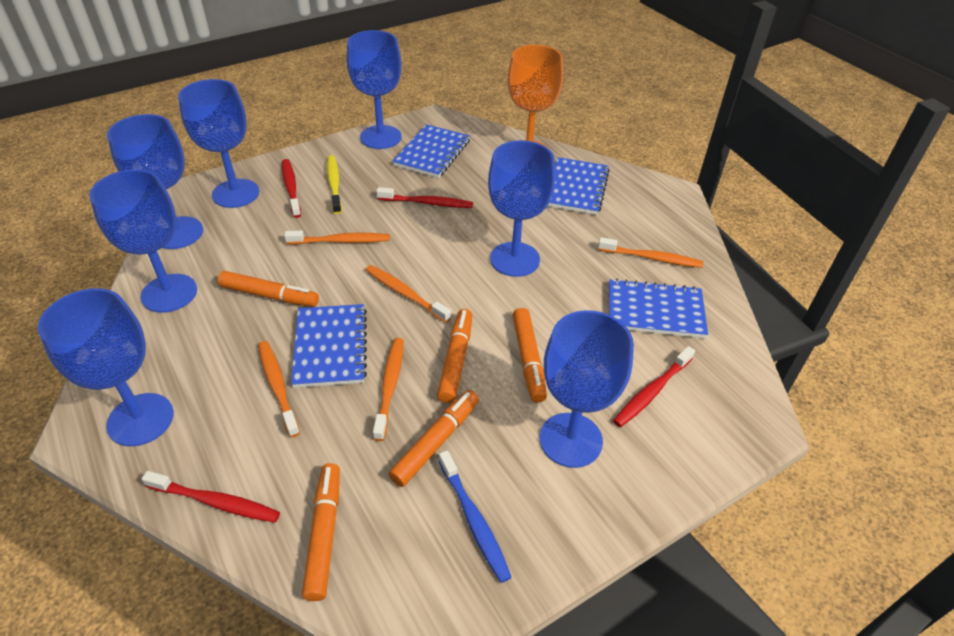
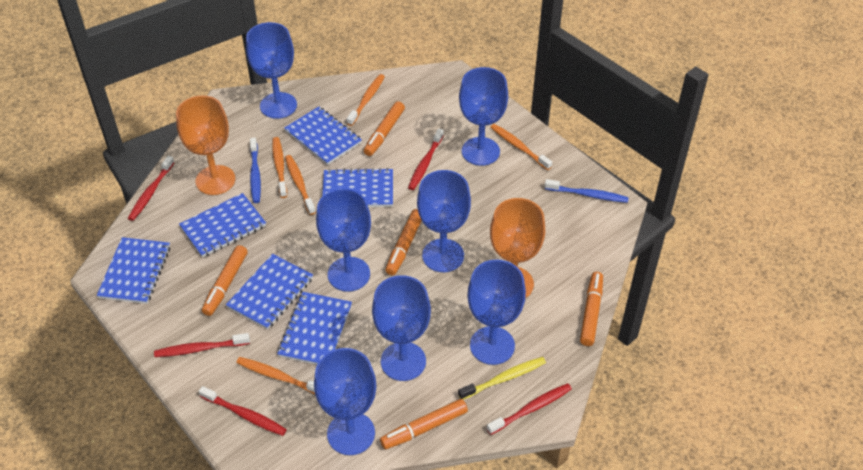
blue notebook: [291,304,367,388] [392,124,470,178] [548,157,610,215] [609,279,708,338] = 4 -> [97,237,170,304] [179,193,266,258] [226,254,313,330] [277,292,352,365] [284,107,362,165] [322,168,393,207] = 6
blue toothbrush: [439,450,511,583] = 1 -> [250,138,261,203] [545,179,629,203] = 2
orange goblet: [508,45,563,149] = 1 -> [176,95,235,195] [490,198,545,298] = 2
red toothbrush: [142,471,280,523] [282,159,301,218] [376,187,473,208] [613,346,695,427] = 4 -> [128,156,175,221] [154,333,250,357] [199,386,287,436] [408,129,444,190] [487,383,572,435] = 5

